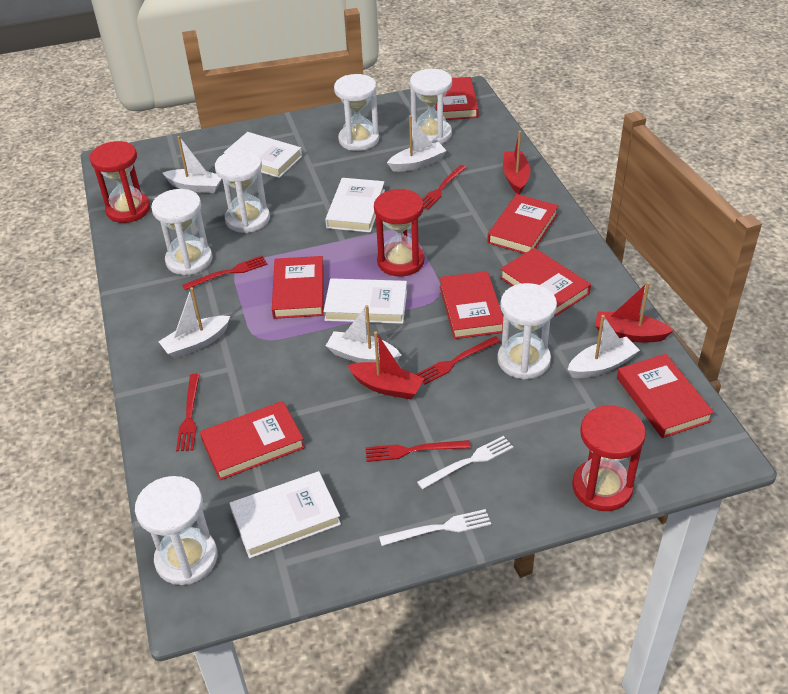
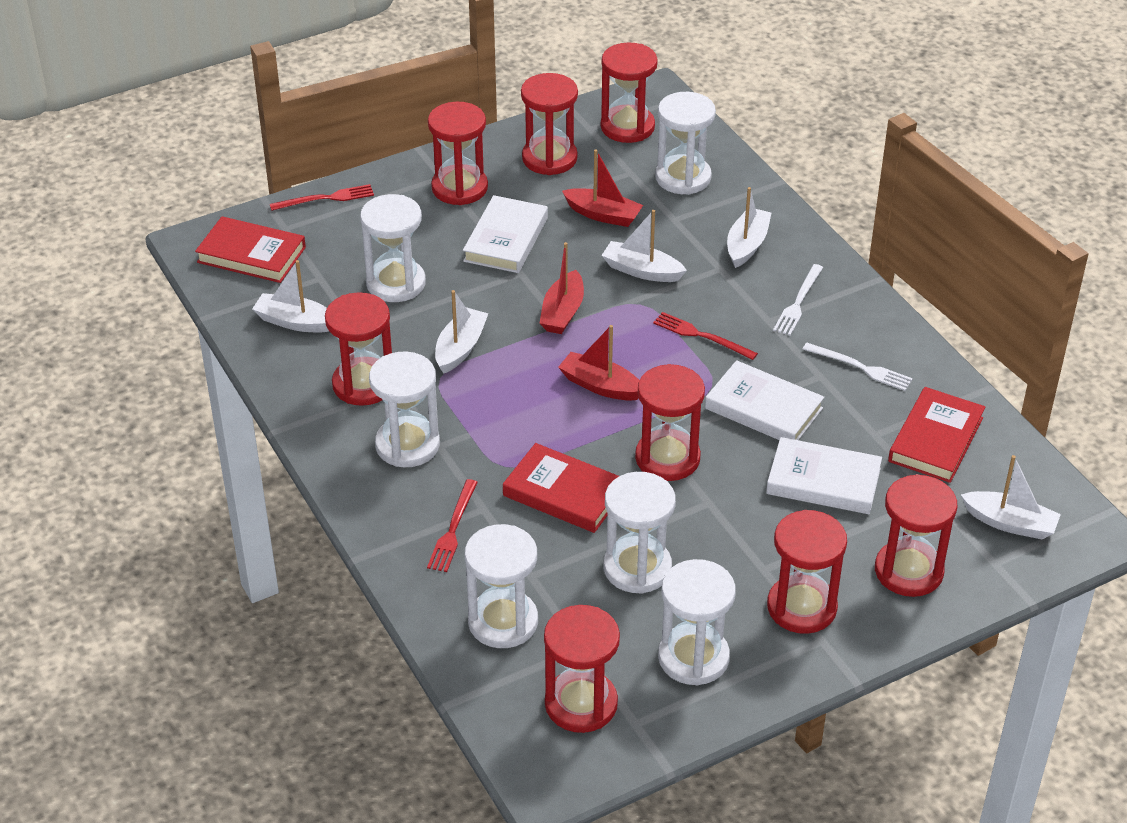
red book: [200,401,305,480] [272,256,324,319] [435,77,479,120] [440,271,503,339] [487,194,559,254] [500,248,591,316] [617,354,714,438] = 7 -> [195,216,306,283] [503,443,619,533] [888,387,985,483] = 3
red fork: [176,374,200,451] [182,256,268,290] [365,440,471,462] [416,336,501,385] [422,165,467,210] = 5 -> [270,184,374,211] [427,479,478,572] [653,312,758,360] = 3
red hourglass: [90,141,150,223] [374,189,424,276] [572,405,646,511] = 3 -> [325,292,392,406] [428,102,488,205] [521,73,578,175] [544,605,620,733] [601,42,658,143] [635,364,705,481] [767,510,847,634] [875,474,957,597] = 8
white book: [224,132,302,178] [229,471,341,559] [323,278,407,324] [325,178,385,233] = 4 -> [463,195,548,273] [705,360,824,440] [766,437,882,514] = 3

